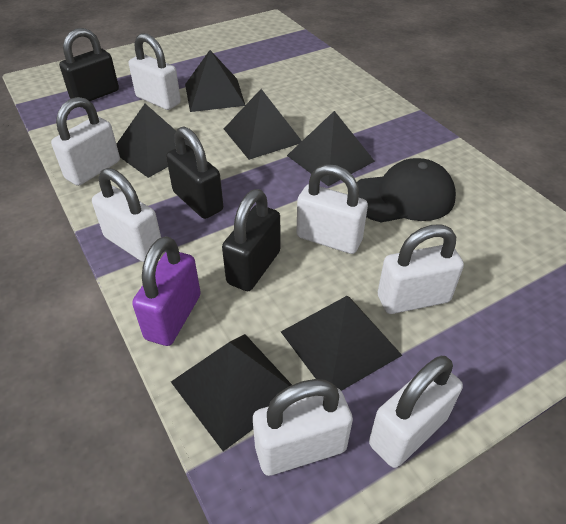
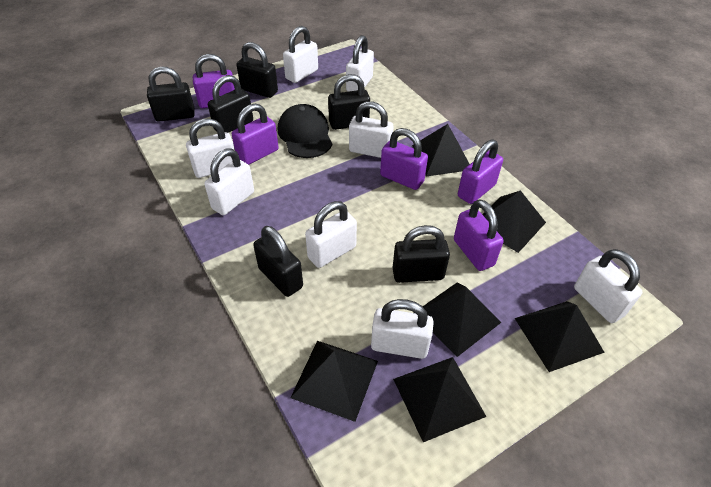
black padlock: [59,28,119,101] [166,126,223,219] [222,189,280,291] = 3 -> [147,67,195,122] [208,75,253,133] [237,42,278,98] [253,226,303,297] [328,74,370,130] [393,225,450,283] = 6
purple padlock: [132,236,201,346] = 1 -> [193,54,235,108] [232,104,279,165] [380,128,428,190] [454,199,504,271] [458,139,503,204] = 5
white padlock: [51,97,120,186] [92,168,161,262] [129,33,181,110] [253,379,353,476] [296,164,368,254] [369,356,463,468] [378,225,464,314] = 7 -> [186,118,235,178] [204,148,254,215] [283,26,318,83] [305,201,357,268] [346,35,374,92] [349,101,393,158] [371,299,434,359] [574,249,642,323] = 8

